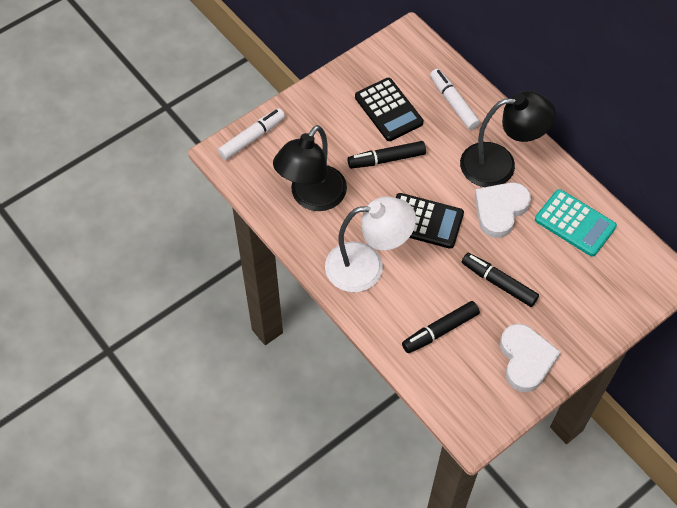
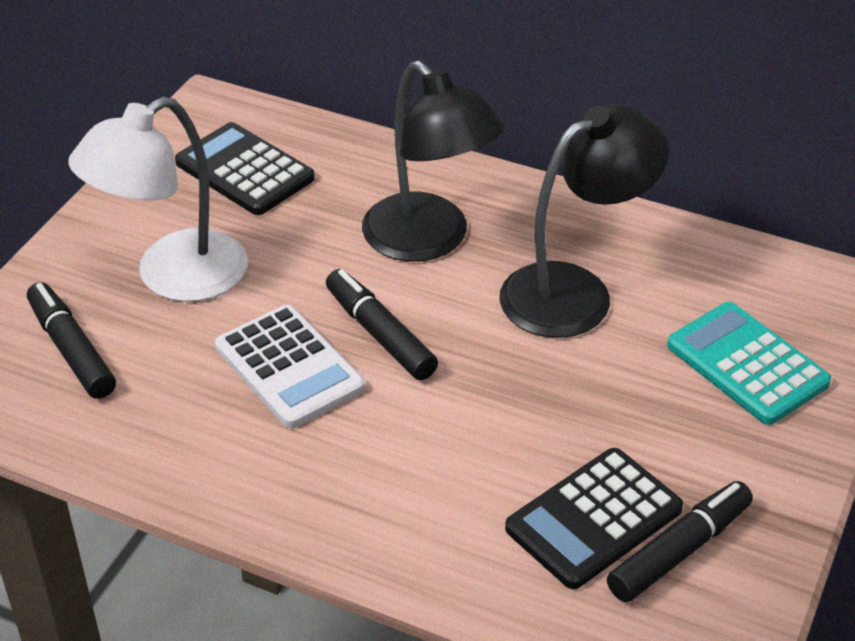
white calculator: none = 0 -> [215,305,365,428] = 1
white heart: [475,182,531,238] [500,324,561,392] = 2 -> none = 0
white marker: [218,108,285,160] [430,69,480,130] = 2 -> none = 0

